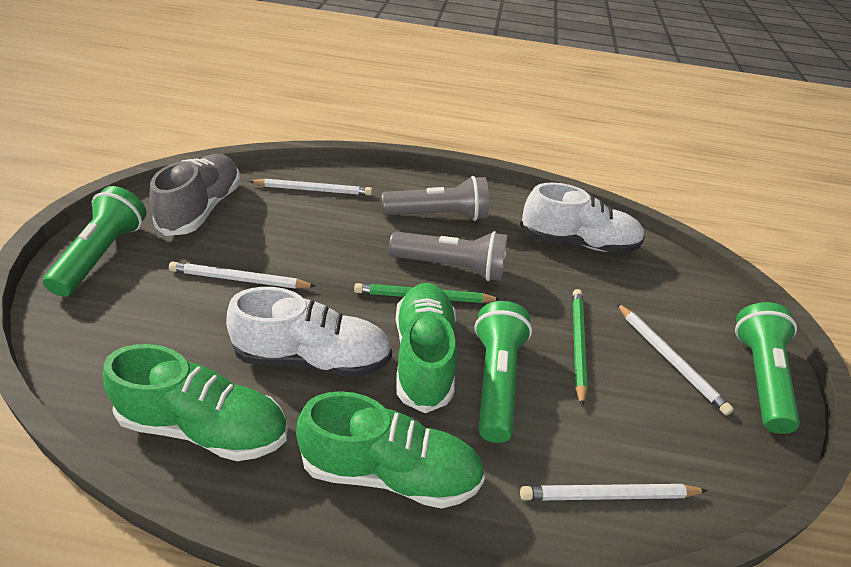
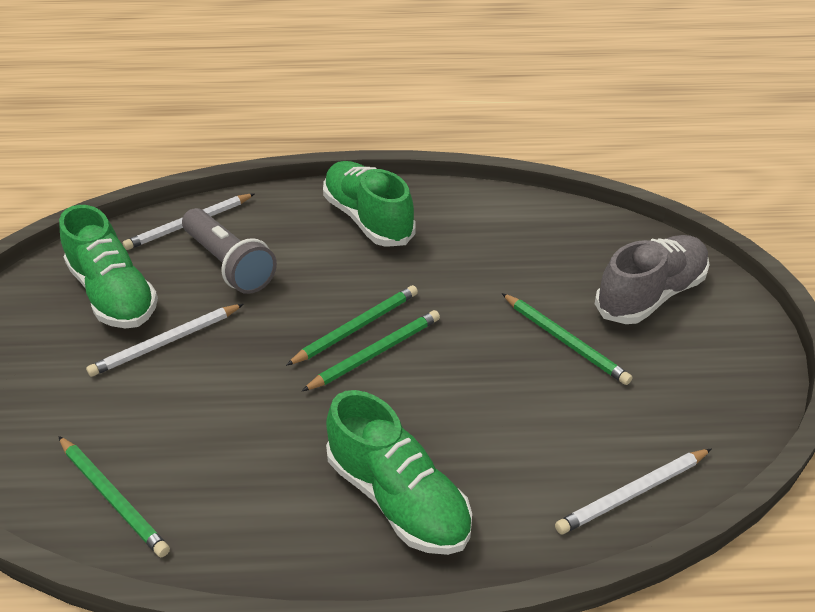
green flashlight: [43,186,146,297] [475,301,532,443] [735,302,800,434] = 3 -> none = 0
green pencil: [354,283,501,303] [573,289,587,407] = 2 -> [58,436,170,557] [286,285,418,366] [302,310,440,391] [502,293,632,385] = 4
grey flashlight: [382,176,489,221] [389,231,508,281] = 2 -> [182,208,277,294] = 1
white pencil: [169,262,316,289] [249,178,372,196] [520,484,708,501] [616,303,734,415] = 4 -> [86,304,244,377] [123,194,254,250] [555,449,711,534] = 3
white shoe: [226,287,392,378] [520,183,645,254] = 2 -> none = 0

